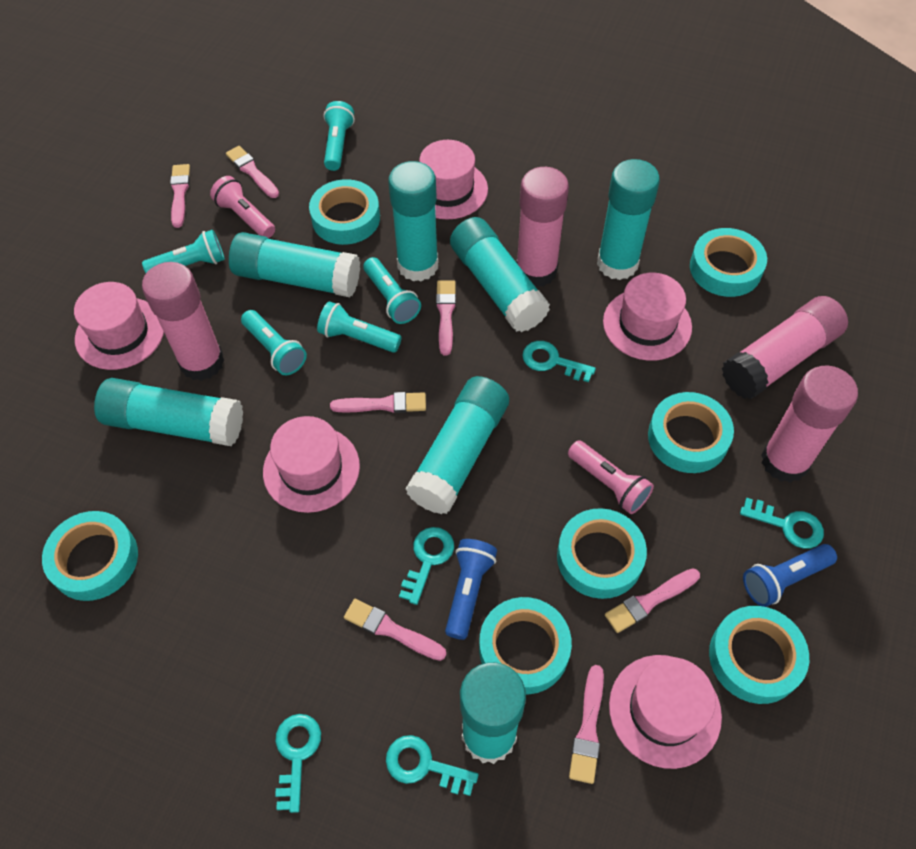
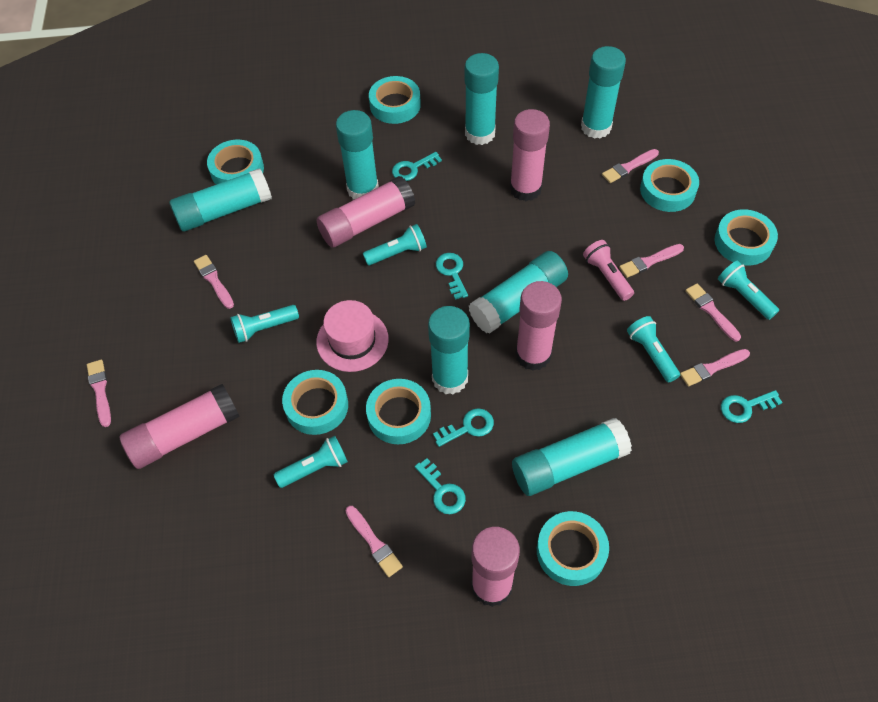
blue flashlight: [445,539,497,640] [743,544,837,607] = 2 -> none = 0
pink flashlight: [210,176,275,238] [568,440,654,514] = 2 -> [583,240,634,301] = 1
pink glue stick: [142,262,224,381] [516,167,569,287] [722,296,848,399] [761,365,858,483] = 4 -> [120,384,240,469] [317,176,415,248] [471,527,520,607] [510,109,550,201] [515,281,562,371] = 5
pink hat: [74,282,164,370] [263,416,360,513] [419,140,488,220] [603,273,692,361] [609,655,722,769] = 5 -> [316,300,389,372] = 1

